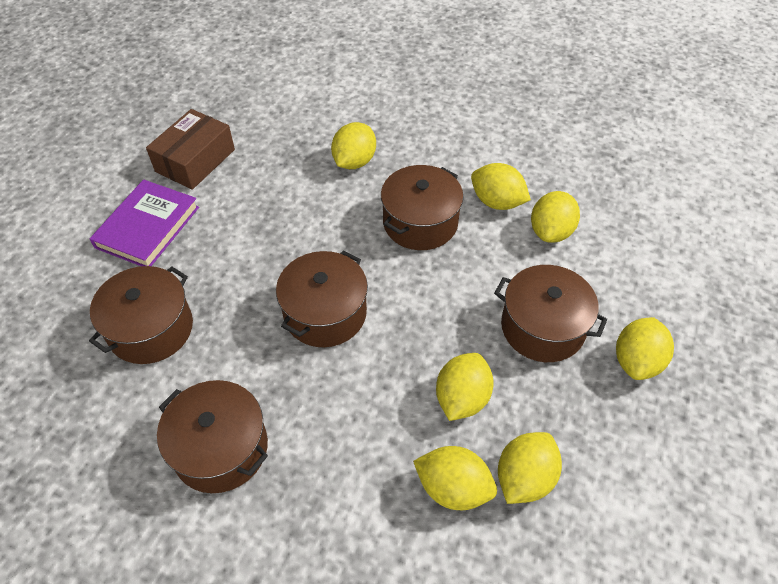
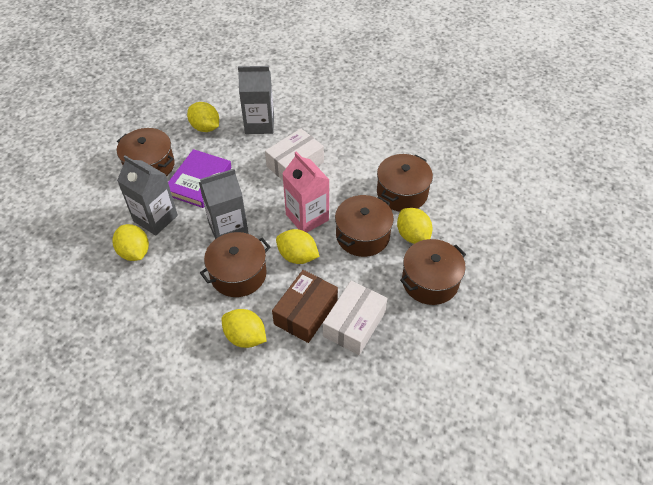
grey carton: none = 0 -> [117,156,178,235] [199,169,249,239] [238,66,274,134] = 3
pink carton: none = 0 -> [282,151,330,232] = 1
white box: none = 0 -> [265,129,324,180] [323,281,388,355] = 2
yellow lemon: [331,122,376,169] [413,446,497,510] [436,353,494,421] [471,163,531,210] [498,432,562,504] [531,191,580,243] [616,317,674,380] = 7 -> [113,224,149,261] [187,102,219,132] [222,309,267,348] [276,229,320,264] [397,208,433,244] = 5

